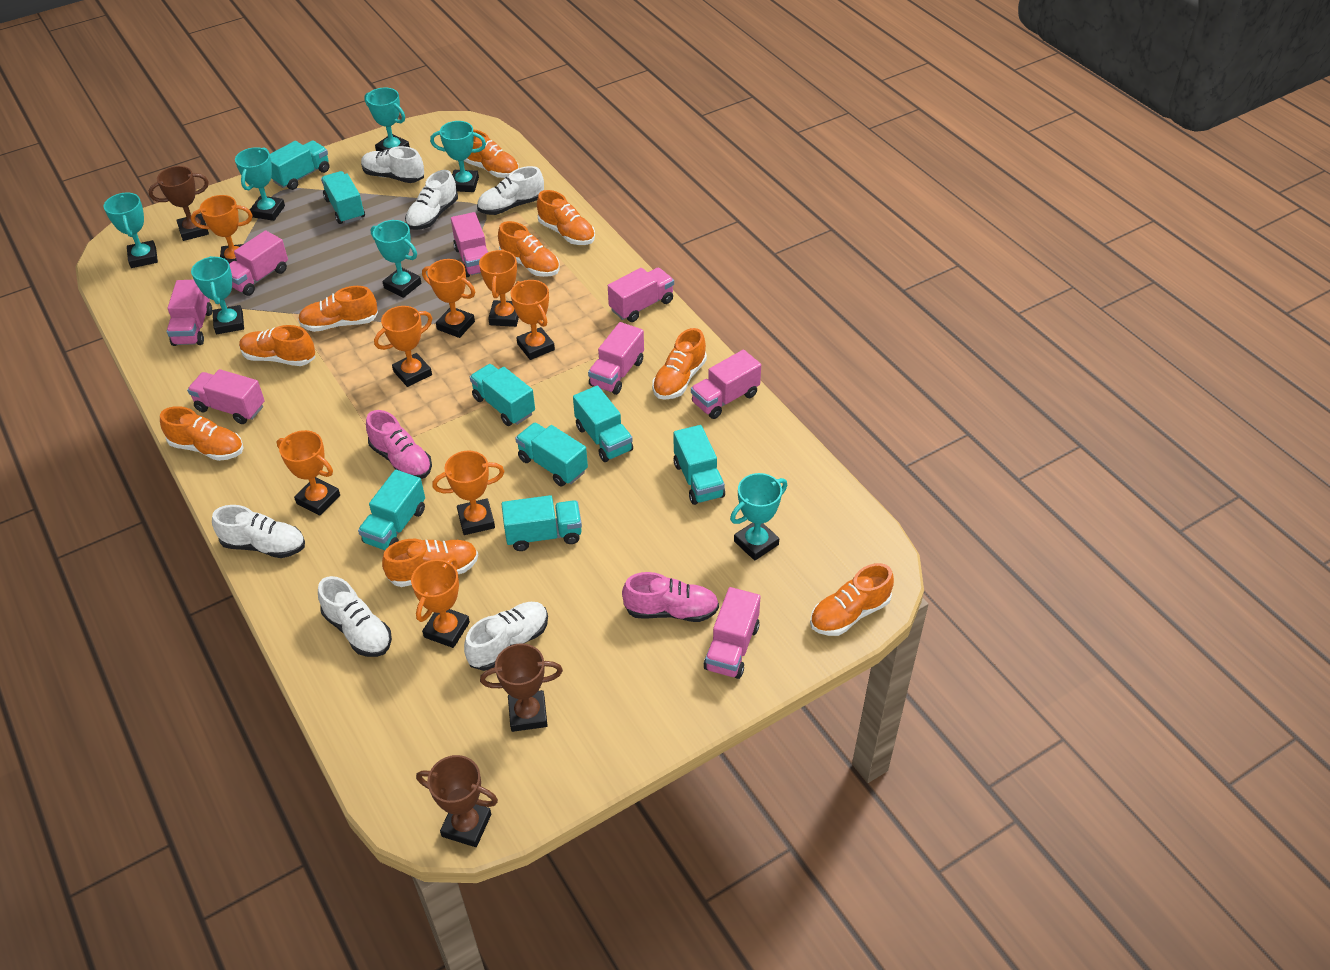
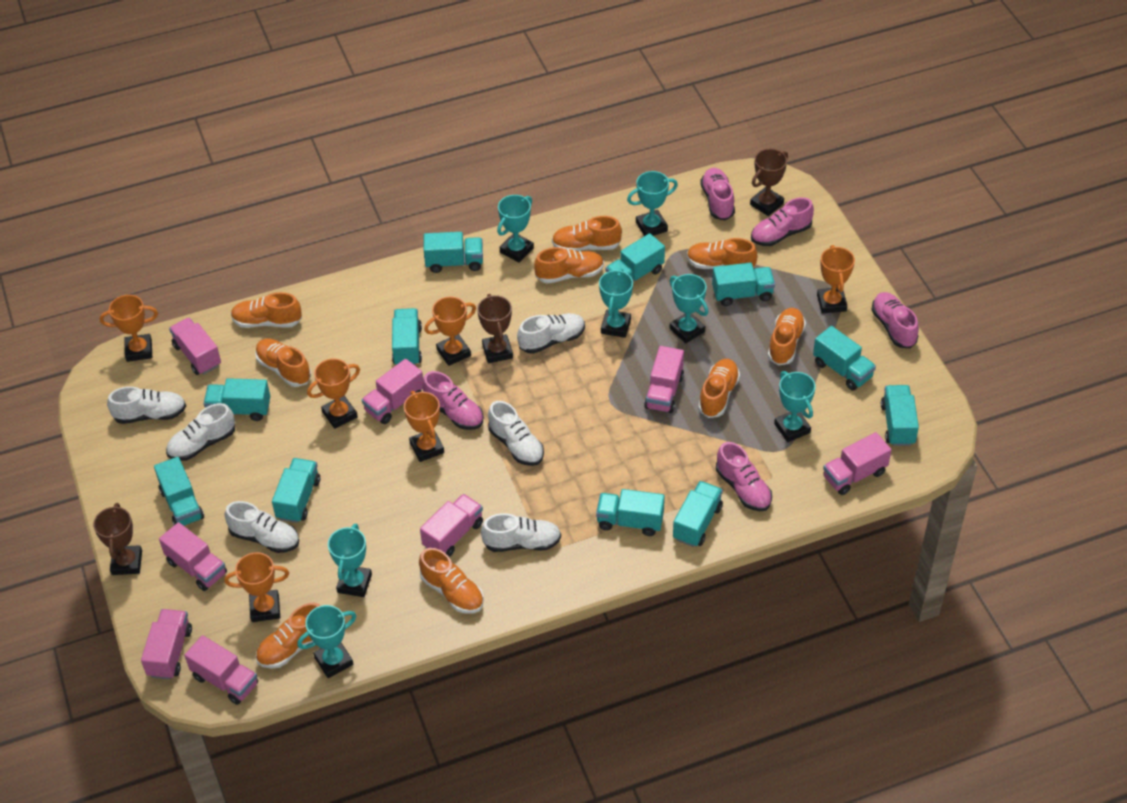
orange trophy: [191,195,253,264] [277,430,340,516] [374,306,432,387] [411,557,470,648] [422,259,475,338] [432,451,505,535] [479,249,519,327] [510,280,555,360] = 8 -> [100,295,158,362] [224,552,289,622] [307,358,360,429] [404,391,444,462] [424,297,476,366] [817,245,855,314] = 6
pink shoe: [366,410,432,479] [622,572,719,622] = 2 -> [422,371,484,430] [700,168,735,220] [716,442,772,511] [751,197,814,246] [871,292,919,348] = 5
turquoise truck: [270,140,330,190] [321,171,365,224] [358,470,425,550] [470,364,535,426] [502,495,582,551] [515,422,588,486] [573,386,633,462] [674,425,725,505] = 8 -> [154,457,204,526] [204,378,270,421] [272,458,320,523] [392,308,422,366] [424,232,483,273] [596,489,665,536] [606,233,665,282] [673,481,723,547] [712,262,775,306] [813,326,876,391] [881,385,919,446] = 11

